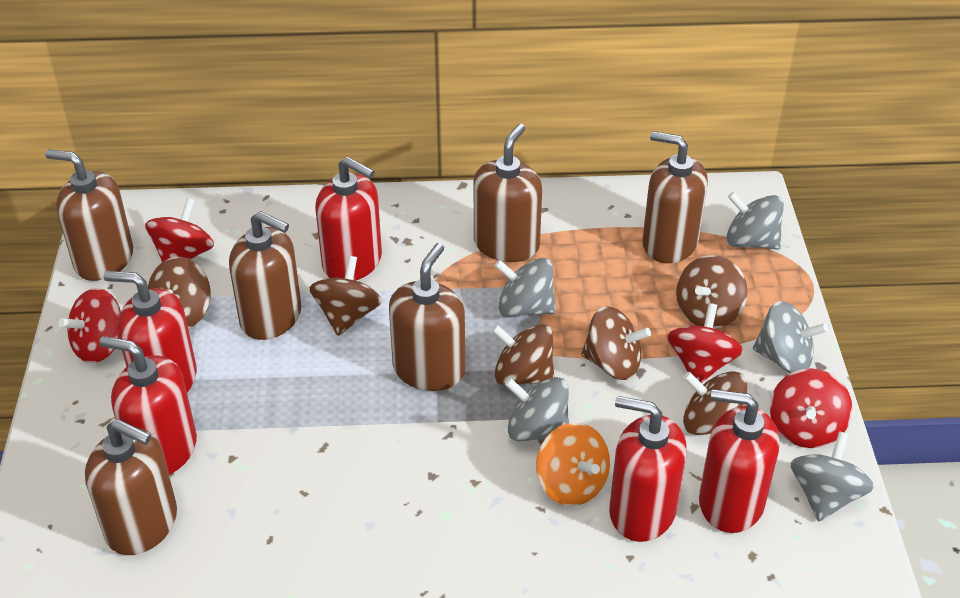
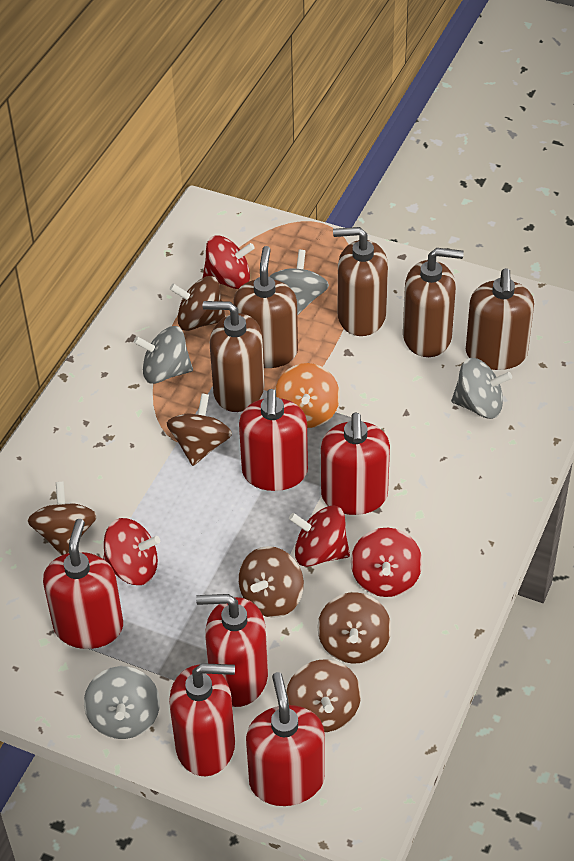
brown soap dispenser: [45,149,133,281] [85,419,177,555] [229,211,301,340] [389,243,465,391] [474,124,542,262] [642,131,708,263] = 6 -> [203,301,265,412] [233,246,298,368] [333,227,388,336] [403,248,464,357] [466,268,534,370] = 5
grey spinning top: [494,258,556,317] [505,377,569,441] [726,192,784,250] [753,301,828,373] [790,431,874,521] = 5 -> [84,666,160,739] [134,326,193,384] [269,250,329,315] [451,358,512,419] = 4
red soap dispenser: [100,336,197,475] [104,271,197,392] [315,157,382,281] [609,396,687,542] [699,389,780,533] = 5 -> [43,519,123,649] [169,663,235,776] [196,594,268,707] [239,389,308,491] [246,672,325,806] [321,412,390,515] = 6

